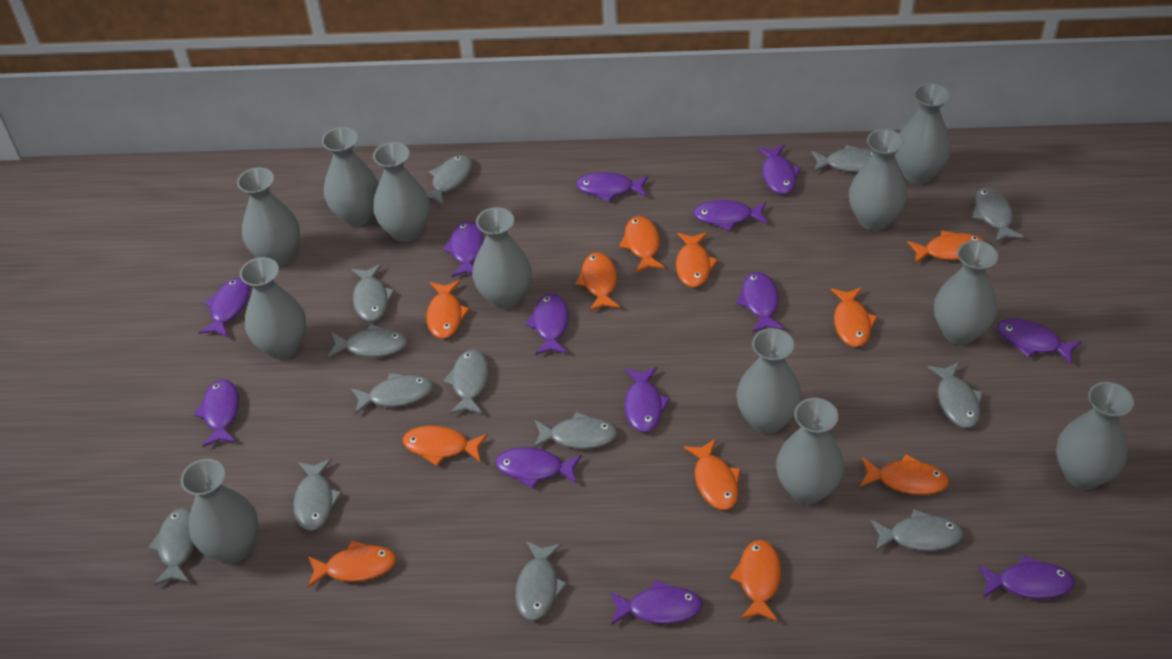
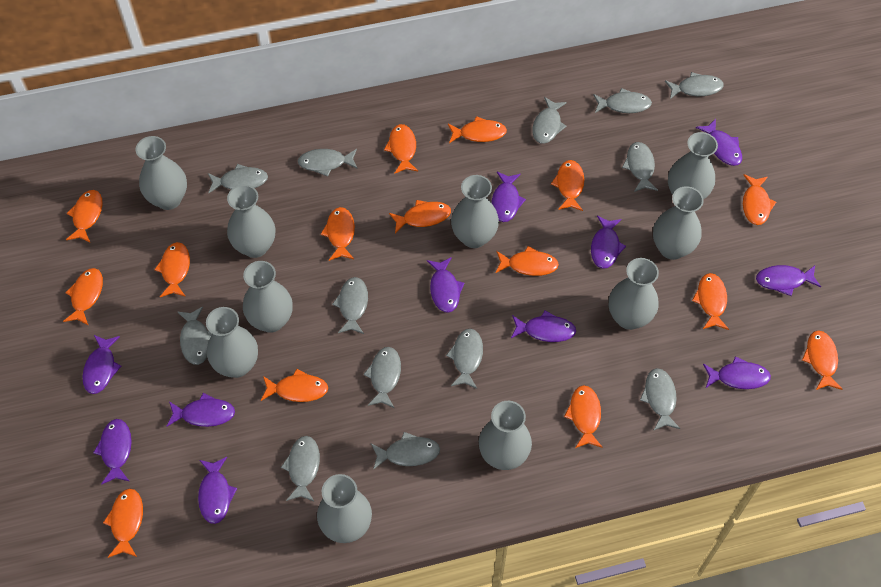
grey vase: [181,459,259,563] [237,167,300,267] [240,257,306,359] [322,127,379,226] [373,142,430,242] [472,207,532,309] [737,328,802,434] [776,398,844,504] [849,129,907,231] [895,83,951,184] [934,240,998,345] [1056,382,1134,489] = 12 -> [136,136,187,210] [206,307,258,378] [227,185,275,258] [243,261,293,332] [317,474,372,543] [451,175,499,248] [479,401,532,470] [609,258,659,330] [653,186,704,260] [668,132,718,199] = 10
orange fish: [308,540,397,588] [403,426,488,466] [426,280,470,339] [575,252,620,312] [619,216,665,273] [676,232,718,288] [683,438,740,510] [730,540,781,622] [831,287,878,347] [860,454,949,495] [907,230,985,264] = 11 -> [63,268,103,326] [66,190,103,242] [103,489,143,558] [154,242,190,297] [261,369,328,402] [321,207,355,261] [384,124,418,174] [389,200,451,233] [448,116,507,143] [495,246,559,276] [551,160,584,211] [564,385,603,448] [692,273,729,330] [743,174,776,225] [802,330,843,390] = 15
purple fish: [194,379,239,447] [198,278,250,338] [442,221,484,277] [495,447,582,489] [525,293,569,355] [576,172,649,202] [610,579,703,625] [624,367,670,432] [693,200,768,231] [736,272,784,333] [757,144,801,195] [978,555,1075,599] [997,318,1082,365] = 13 -> [82,335,121,394] [93,419,132,485] [167,393,235,427] [198,457,237,524] [427,257,464,313] [492,172,526,222] [511,310,576,342] [591,215,626,269] [696,119,742,166] [703,356,771,389] [756,265,821,296] = 11

